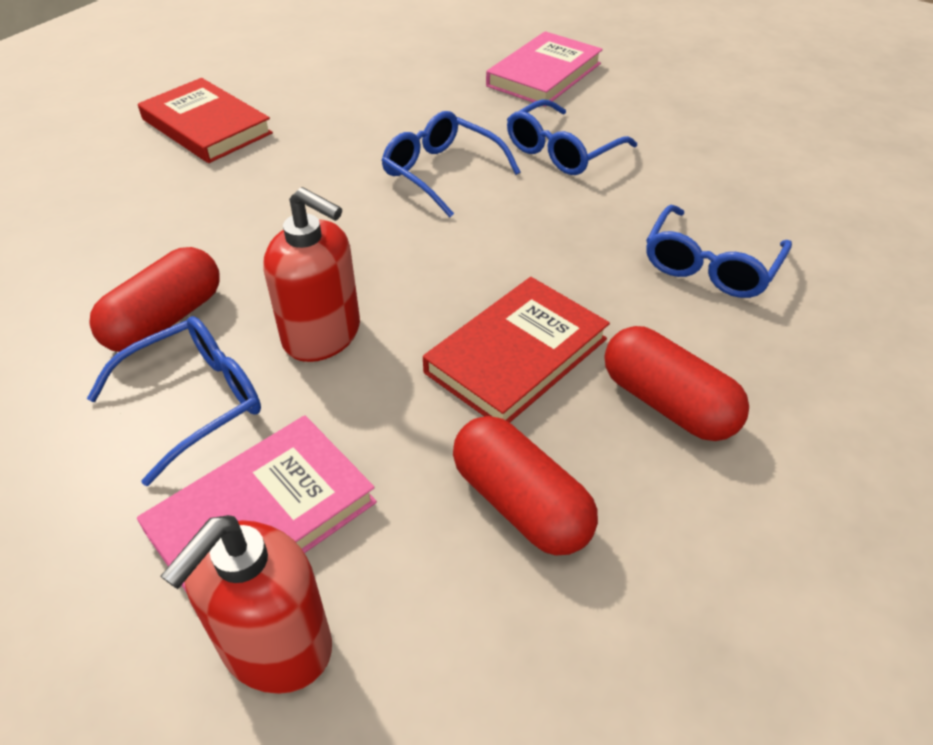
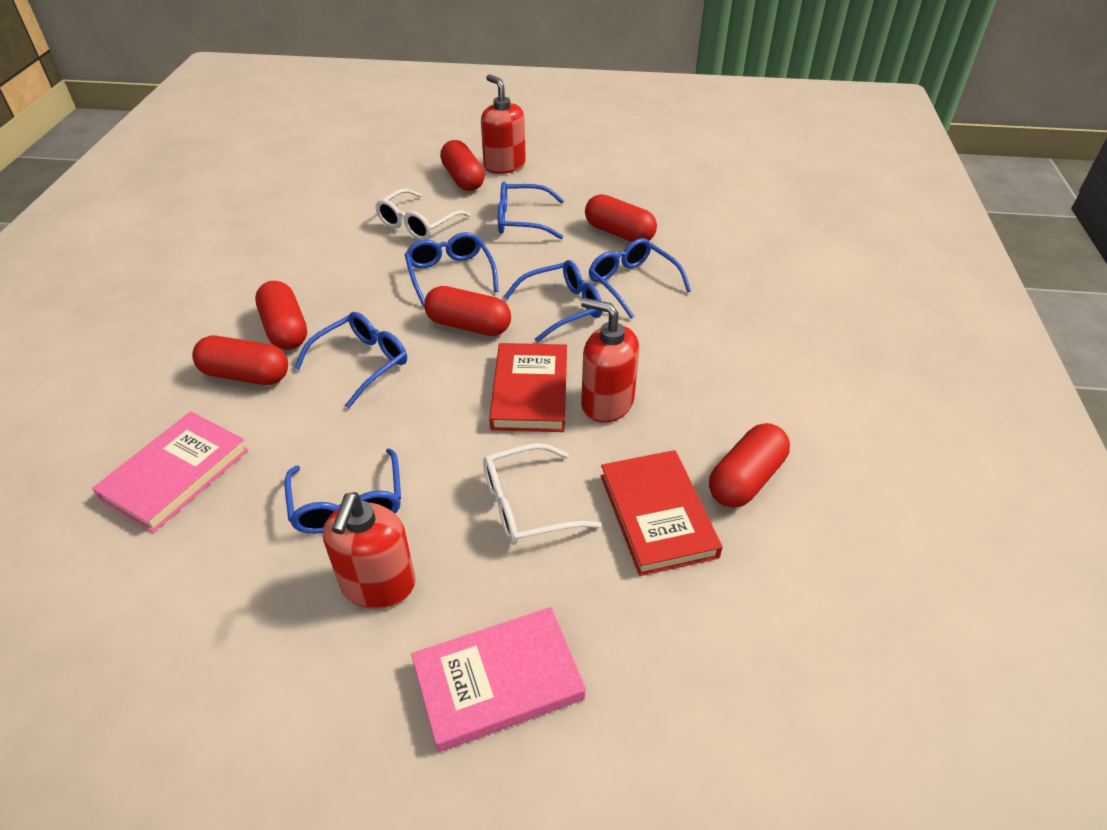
blue glasses: [87,316,261,486] [381,111,521,217] [507,99,637,175] [646,205,792,298] = 4 -> [285,448,401,534] [294,312,407,408] [405,232,499,307] [498,182,564,239] [504,260,602,343] [589,238,691,319] = 6
red capsule: [90,247,220,352] [453,416,598,556] [605,326,749,441] = 3 -> [192,336,288,385] [255,281,307,350] [424,286,511,336] [440,140,485,191] [585,194,657,242] [709,423,790,508] = 6
red soap dispenser: [161,515,332,694] [263,187,360,362] = 2 -> [323,492,416,609] [481,74,526,174] [581,298,639,423] = 3
white glasses: none = 0 -> [375,189,471,240] [483,443,602,545] = 2

